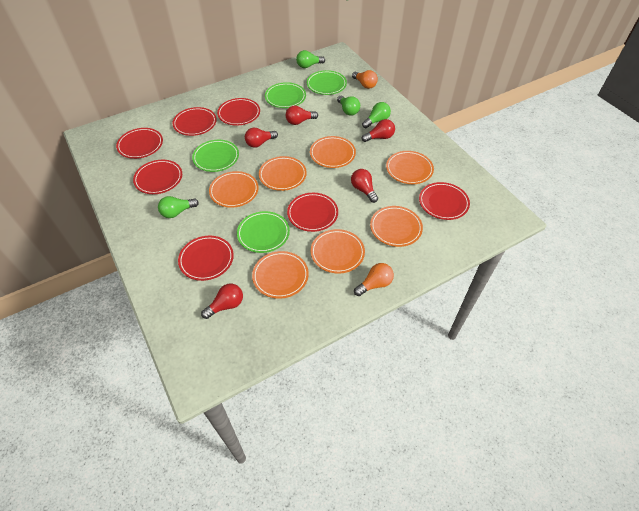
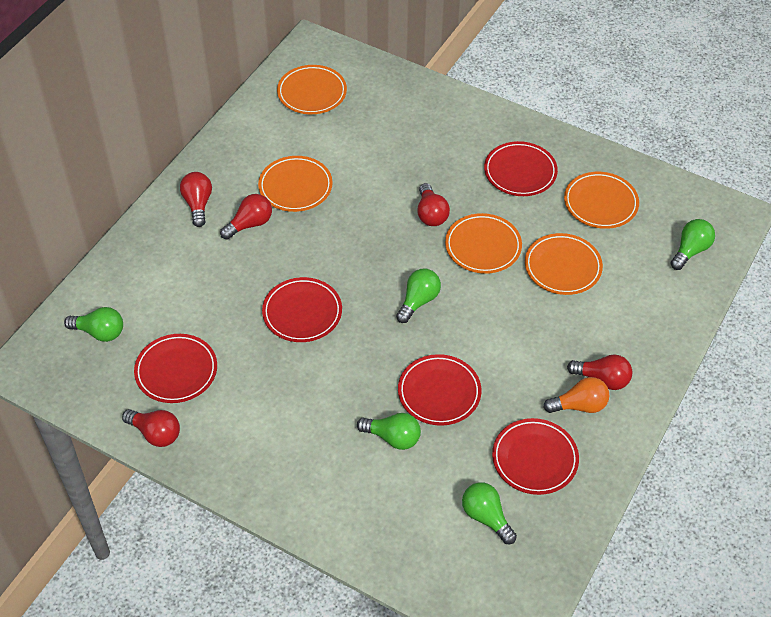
green light bulb: [158,196,199,218] [296,50,325,68] [337,96,360,116] [362,102,391,128] = 4 -> [64,307,123,342] [357,413,421,450] [396,269,441,323] [462,482,517,544] [671,219,715,270] = 5
green plate: [192,140,239,172] [237,211,290,253] [265,82,306,108] [307,70,347,95] = 4 -> none = 0
orange light bulb: [352,70,378,89] [354,263,394,296] = 2 -> [543,377,609,413] = 1
orange plate: [209,171,259,208] [252,251,309,299] [259,156,307,191] [310,136,356,168] [311,229,365,274] [370,206,423,247] [386,151,434,184] = 7 -> [258,156,333,212] [277,65,347,114] [445,213,522,274] [525,233,603,295] [564,172,639,229] = 5
red plate: [116,128,163,159] [133,160,182,194] [172,107,217,136] [178,236,234,281] [217,98,260,126] [287,193,338,232] [419,182,470,220] = 7 -> [134,334,217,403] [262,277,342,342] [398,354,481,426] [484,141,558,196] [492,418,579,495] = 5

